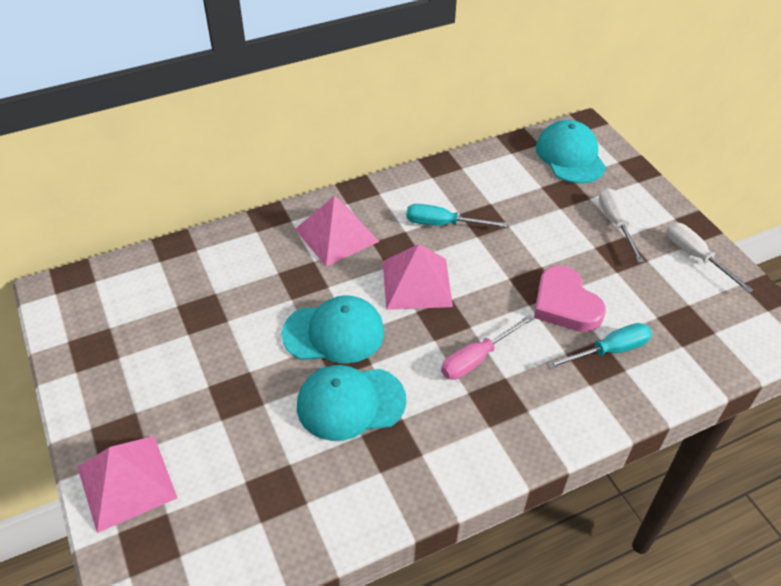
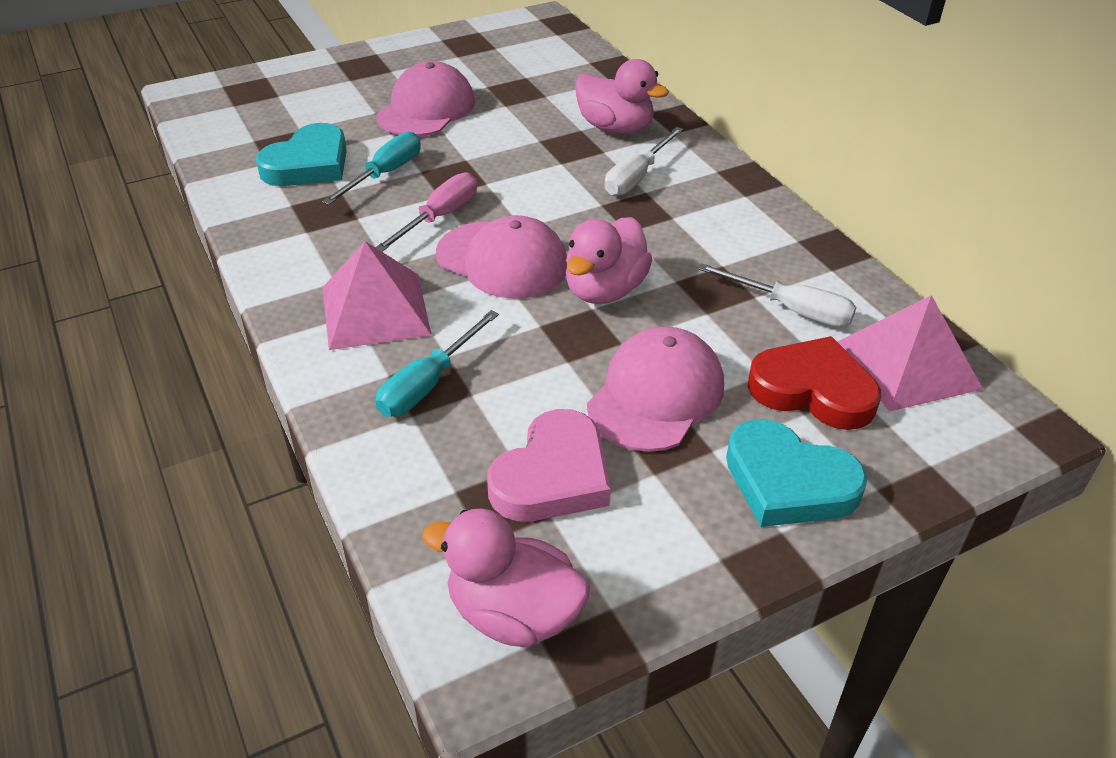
pink cap: none = 0 -> [376,61,475,137] [436,215,567,299] [587,326,724,452] = 3
pink duck: none = 0 -> [422,509,590,647] [566,217,652,304] [575,59,669,134] = 3
pink pyramid: [78,436,177,533] [295,195,379,266] [383,244,453,310] = 3 -> [322,241,431,350] [837,295,983,412] = 2
red heart: none = 0 -> [747,336,881,430] = 1
turquoise cap: [281,295,384,363] [297,365,406,441] [536,120,606,184] = 3 -> none = 0
turquoise heart: none = 0 -> [256,123,347,186] [726,419,868,527] = 2

